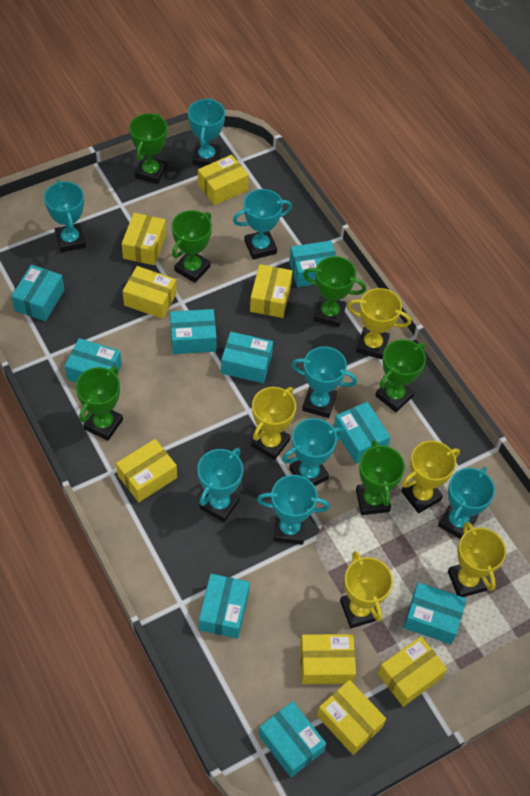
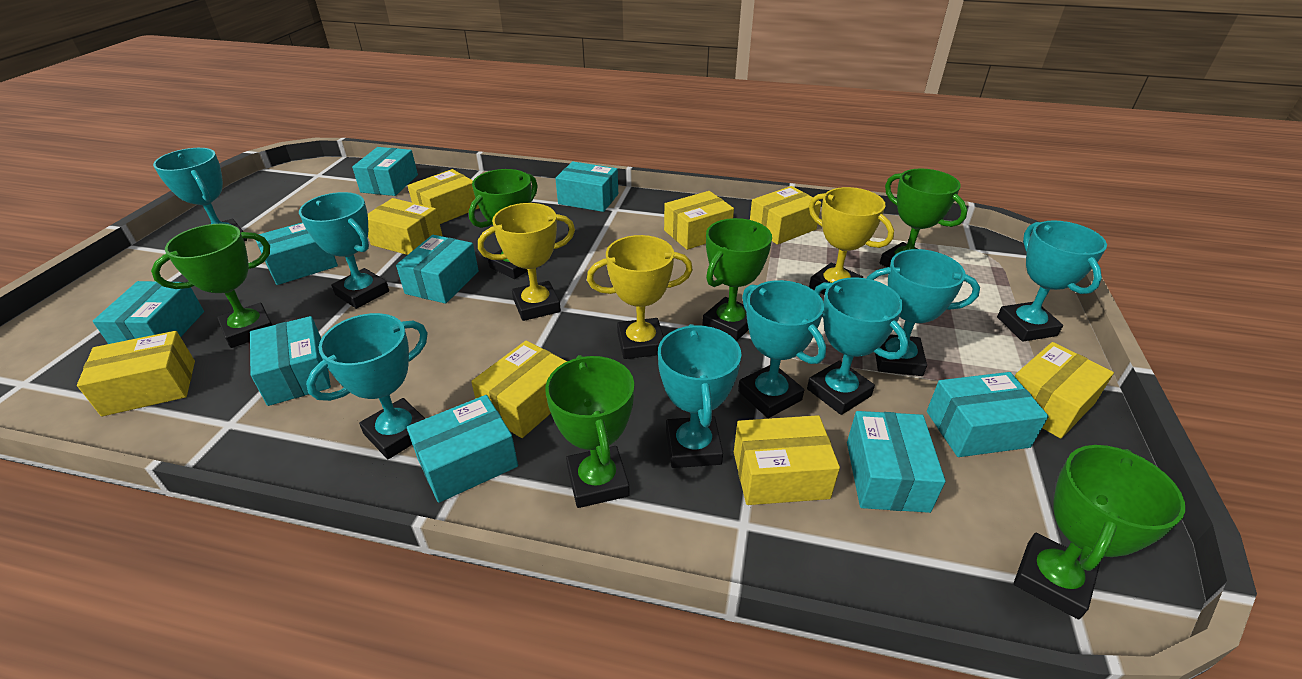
yellow trophy: [251,387,296,460] [340,551,393,628] [347,288,411,359] [401,441,460,513] [448,522,506,597] = 5 -> [478,203,575,321] [587,235,693,359] [809,187,894,295] = 3

